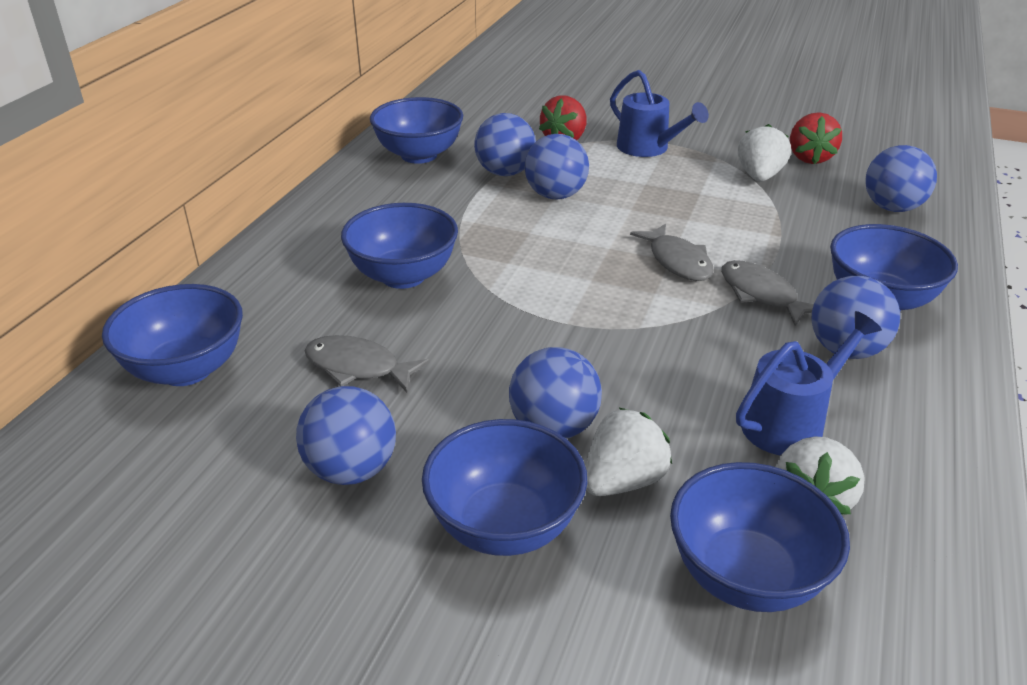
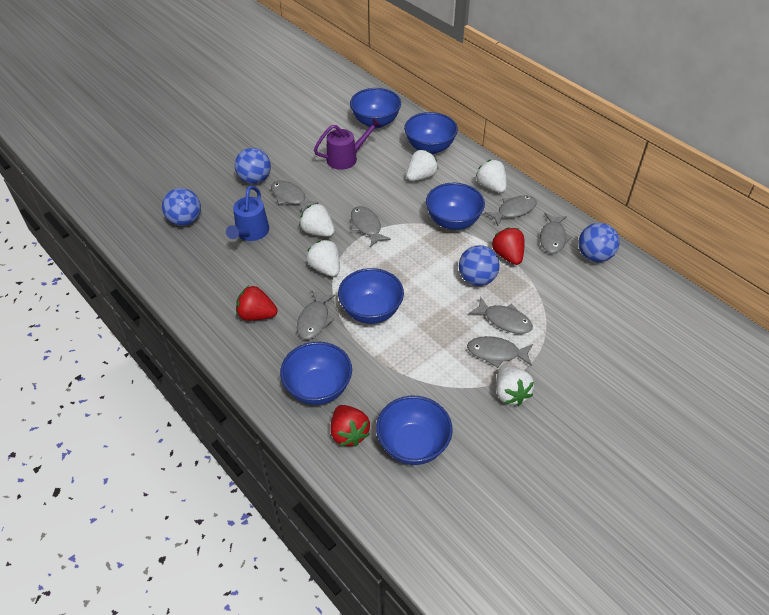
blue ball: [296,386,396,485] [474,113,536,176] [509,347,602,439] [525,134,589,199] [812,276,900,359] [865,145,937,212] = 6 -> [162,188,201,226] [235,148,271,184] [459,245,500,286] [579,223,619,262] = 4
blue watering can: [610,70,709,157] [736,311,882,456] = 2 -> [226,186,269,241] = 1
grey fish: [305,335,430,392] [630,224,714,281] [721,260,814,326] = 3 -> [271,180,319,213] [297,291,335,339] [351,206,391,247] [467,336,533,368] [469,297,533,334] [484,196,537,226] [540,213,573,253] = 7
purple watering can: none = 0 -> [314,118,381,170] = 1
red strawberry: [539,95,587,140] [790,112,842,164] = 2 -> [236,286,278,321] [331,405,370,447] [492,228,525,265] = 3
white strawberry: [585,407,672,496] [738,124,791,182] [775,436,865,515] = 3 -> [299,203,335,237] [307,240,340,277] [406,150,438,181] [476,160,507,193] [496,366,534,406] = 5

